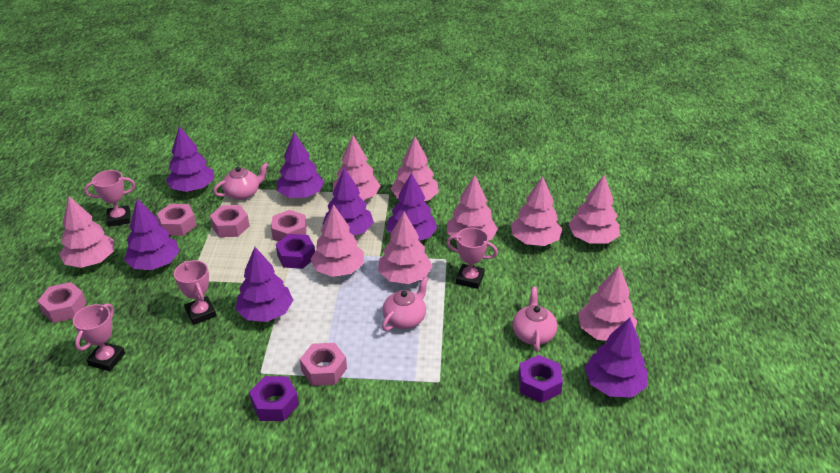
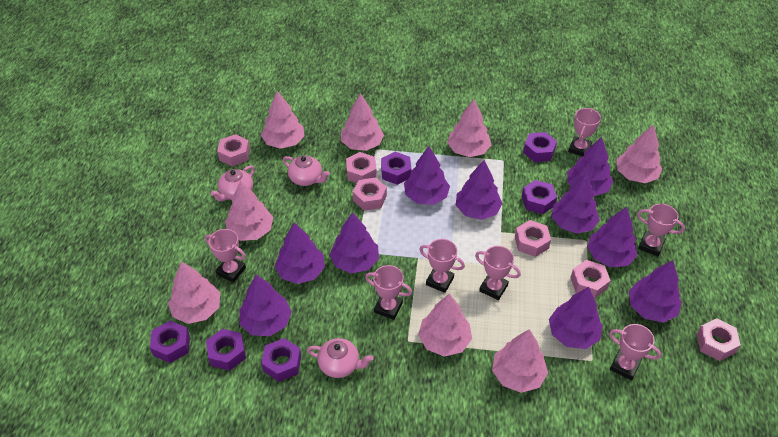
pink nut: [37,282,87,323] [157,204,197,236] [210,205,250,237] [271,210,307,242] [300,343,347,386] = 5 -> [217,134,250,166] [346,152,377,183] [353,177,387,211] [515,220,551,257] [570,260,611,299] [697,318,741,361] = 6
pink tree: [59,196,114,268] [311,204,364,277] [333,136,380,200] [378,212,432,284] [391,137,439,201] [447,175,498,241] [511,176,562,246] [568,175,620,244] [578,265,637,341] = 9 -> [168,261,220,324] [225,181,273,241] [261,91,304,149] [341,93,384,151] [418,294,472,357] [447,99,491,157] [492,329,548,393] [616,124,662,183] = 8
pink trophy: [73,303,125,371] [84,170,135,227] [174,260,217,325] [446,227,498,289] = 4 -> [205,229,246,283] [365,265,412,320] [419,239,465,293] [475,246,521,300] [568,108,601,156] [609,324,661,381] [637,204,685,256] = 7
purple nut: [249,376,299,421] [276,234,315,269] [518,355,563,403] = 3 -> [150,321,190,363] [206,329,246,371] [261,338,301,382] [381,152,412,185] [521,180,557,214] [523,132,557,162] = 6
purple tree: [124,199,179,270] [166,126,214,192] [235,247,293,322] [277,133,324,198] [323,167,374,236] [386,172,438,241] [584,318,647,398] = 7 -> [239,275,292,336] [275,222,325,284] [329,212,379,273] [404,146,450,205] [456,160,503,220] [549,287,603,349] [551,173,600,234] [567,137,613,196] [587,207,637,267] [629,260,682,322] = 10

